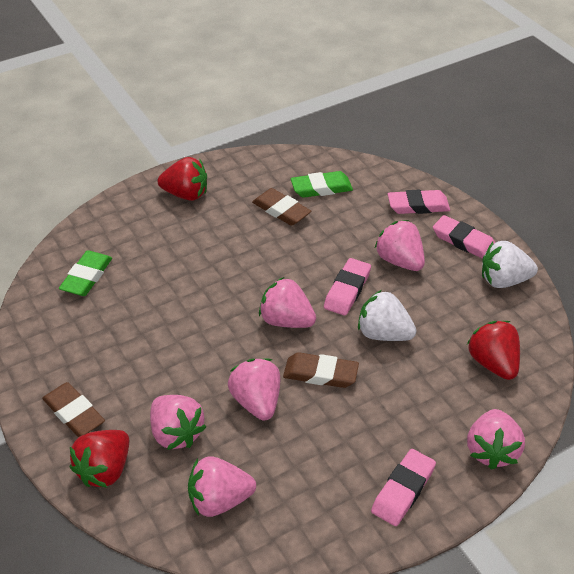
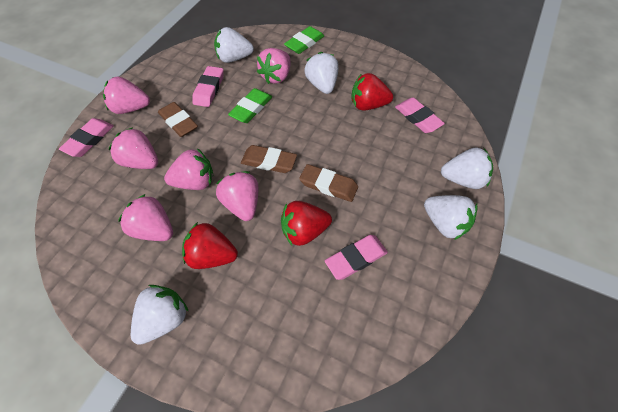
white strawberry: [358,290,416,341] [482,241,538,288] = 2 -> [131,285,189,345] [214,27,254,63] [304,52,338,94] [424,195,478,240] [441,147,493,189] = 5

